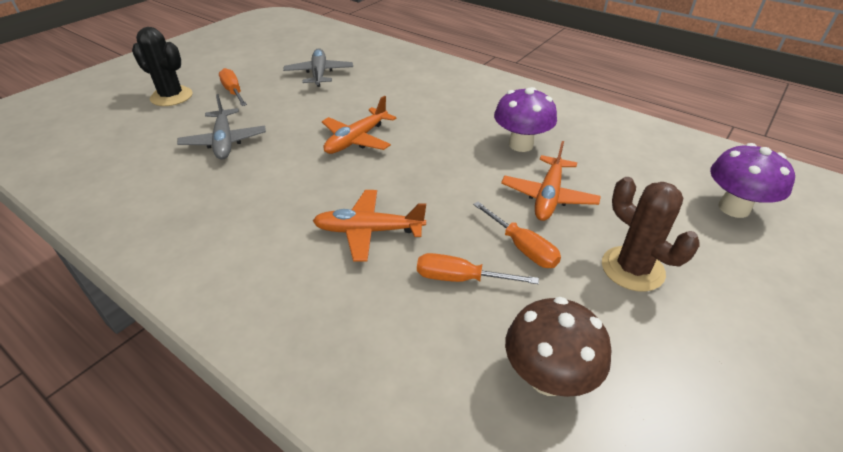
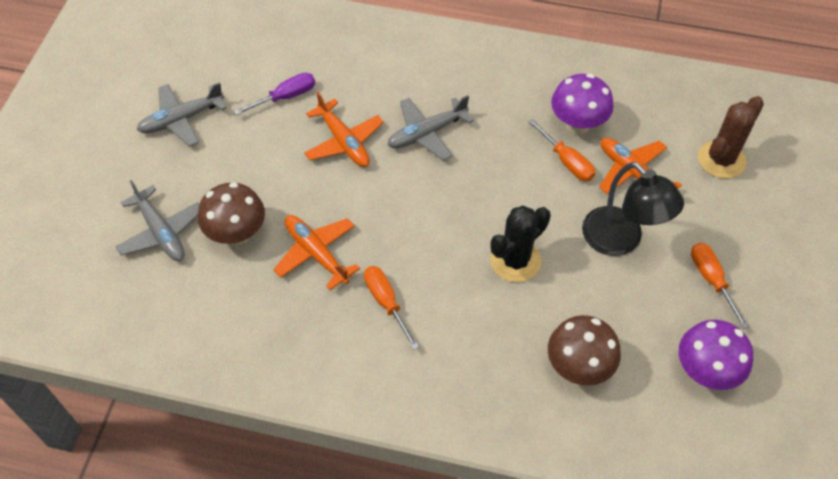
black lamp: none = 0 -> [582,162,684,256] = 1
brown mushroom: [505,297,612,397] = 1 -> [198,182,265,245] [548,315,621,386] = 2
grey plane: [177,94,266,160] [283,48,353,87] = 2 -> [115,180,199,261] [137,82,227,147] [388,95,474,161] = 3
purple screwdriver: none = 0 -> [234,73,315,115] = 1

